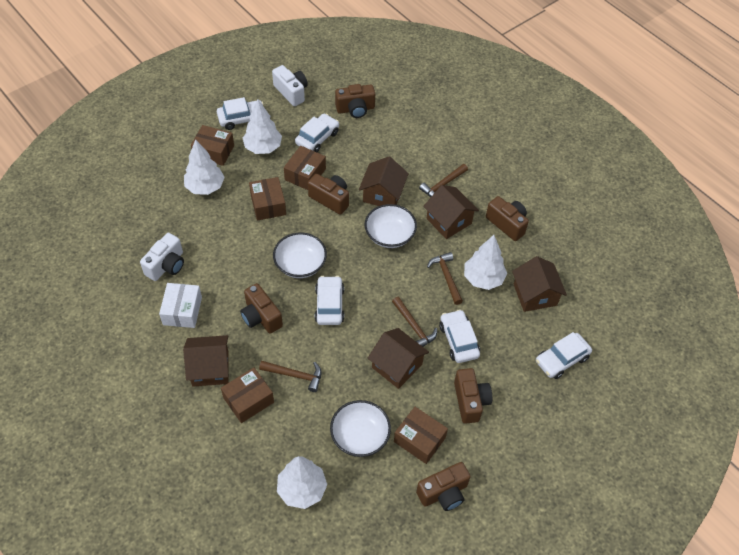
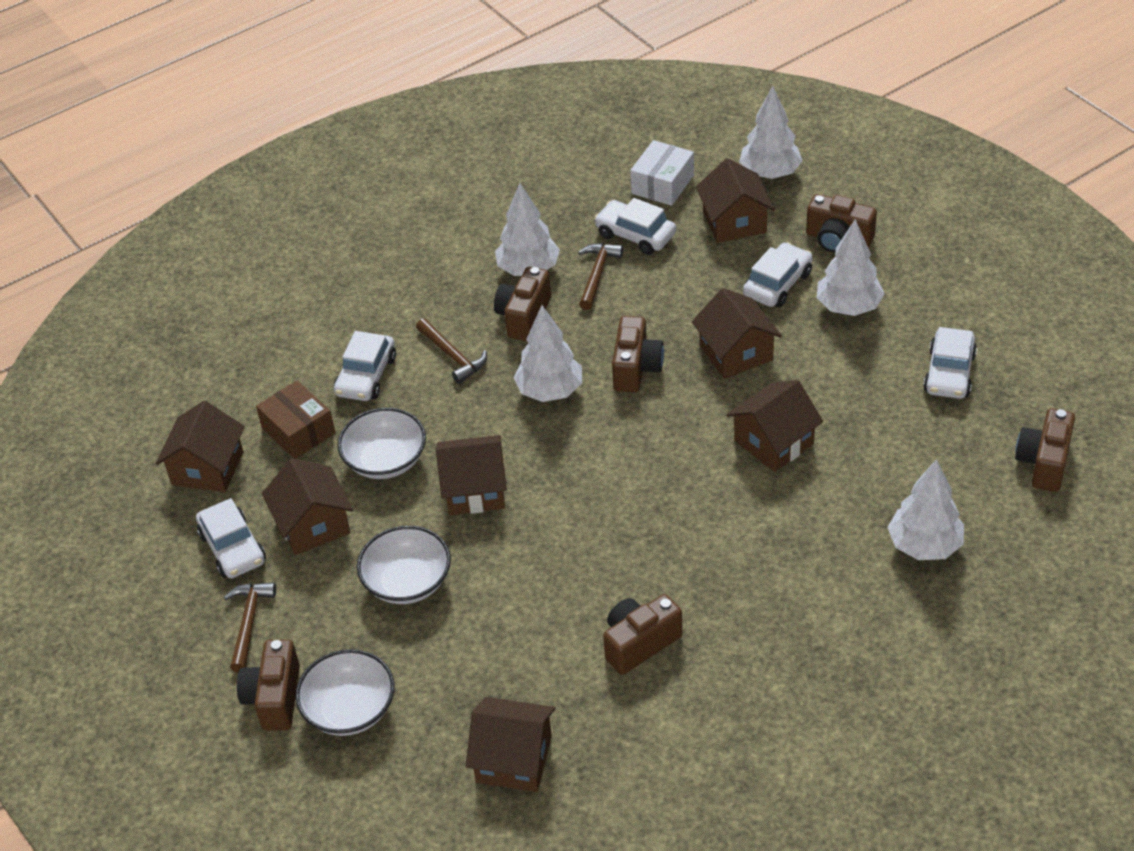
brown box: [191,125,234,166] [221,368,274,423] [249,177,286,221] [284,146,326,190] [394,407,448,464] = 5 -> [256,381,335,459] = 1
brown hammer: [259,361,322,392] [392,297,437,347] [419,164,468,197] [427,252,463,305] = 4 -> [224,582,276,672] [416,318,487,384] [578,243,623,310] = 3
brown house: [183,335,229,386] [359,157,409,206] [368,328,429,389] [423,185,479,239] [512,256,567,312] = 5 -> [156,401,245,492] [262,458,353,555] [436,435,507,515] [466,697,555,792] [692,288,782,379] [696,158,775,243] [727,380,823,472] = 7
white camera: [140,233,184,281] [272,65,308,106] = 2 -> none = 0
white tree: [184,139,225,195] [243,99,282,154] [277,456,327,509] [464,235,507,290] = 4 -> [495,183,560,276] [514,305,582,402] [739,86,802,179] [817,219,885,316] [887,459,964,560] = 5

